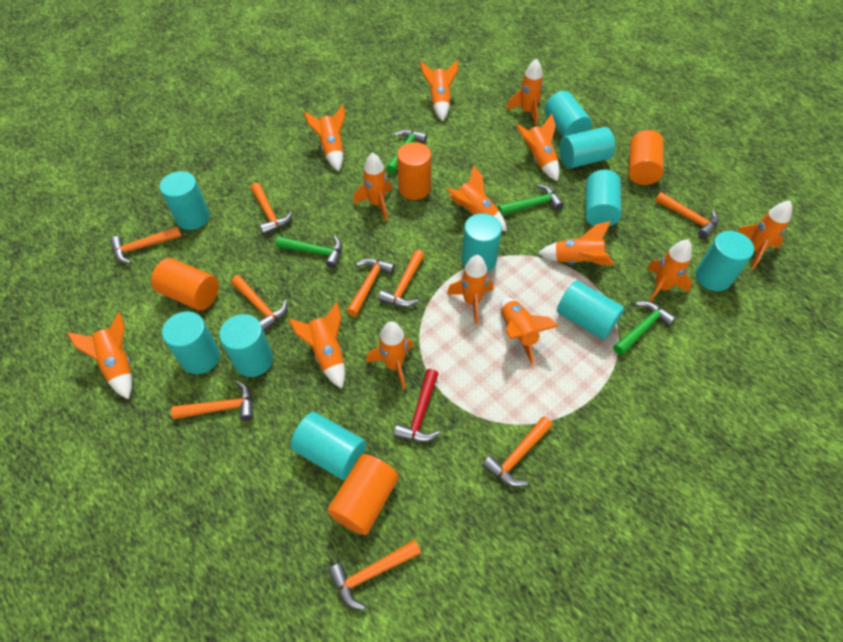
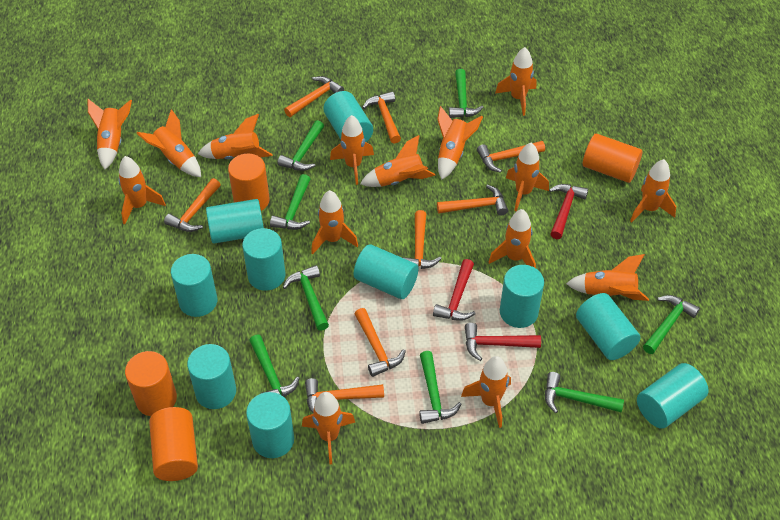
green hammer: [276,235,342,268] [386,129,427,174] [498,184,564,216] [613,301,676,355] = 4 -> [249,335,300,397] [270,174,310,230] [277,120,324,171] [283,265,329,331] [419,351,462,424] [449,69,484,118] [545,372,624,413] [643,295,700,354] = 8
orange hammer: [110,226,182,264] [171,381,254,421] [231,275,287,332] [251,183,293,235] [328,539,421,610] [347,258,395,317] [378,250,425,307] [482,416,553,487] [655,192,719,239] = 9 -> [164,178,221,232] [284,76,344,117] [305,378,384,413] [355,308,406,377] [362,91,401,143] [403,210,442,269] [437,185,508,215] [477,141,545,173] = 8
orange rocket: [67,312,132,400] [288,302,345,389] [304,105,345,171] [353,152,392,221] [366,321,414,390] [420,60,458,121] [446,166,507,231] [447,255,493,325] [501,297,558,365] [506,58,543,126] [516,113,559,181] [538,221,615,265] [647,239,692,302] [737,201,792,270] = 14 -> [88,99,132,169] [118,156,166,224] [137,109,201,177] [198,114,273,159] [302,392,355,464] [311,190,358,254] [330,115,374,185] [360,135,435,187] [437,106,483,180] [461,356,511,428] [489,209,536,268] [495,47,536,116] [506,143,549,212] [566,254,649,301] [630,159,676,222] = 15
red hammer: [394,369,440,442] = 1 -> [433,259,476,321] [465,323,541,361] [549,184,588,239] = 3

